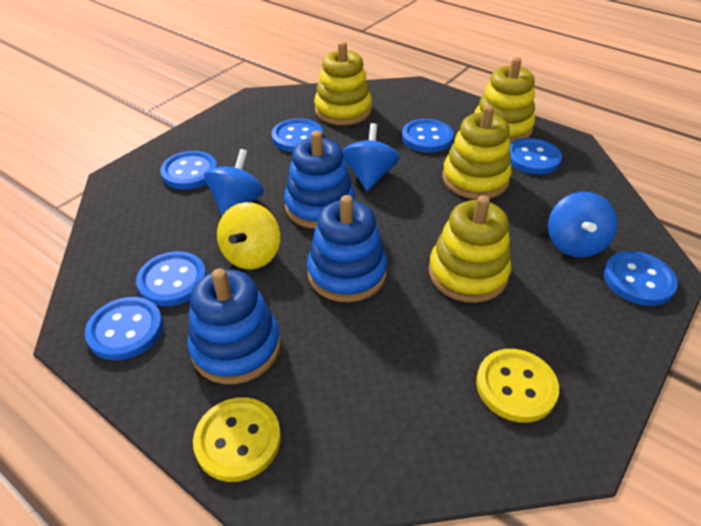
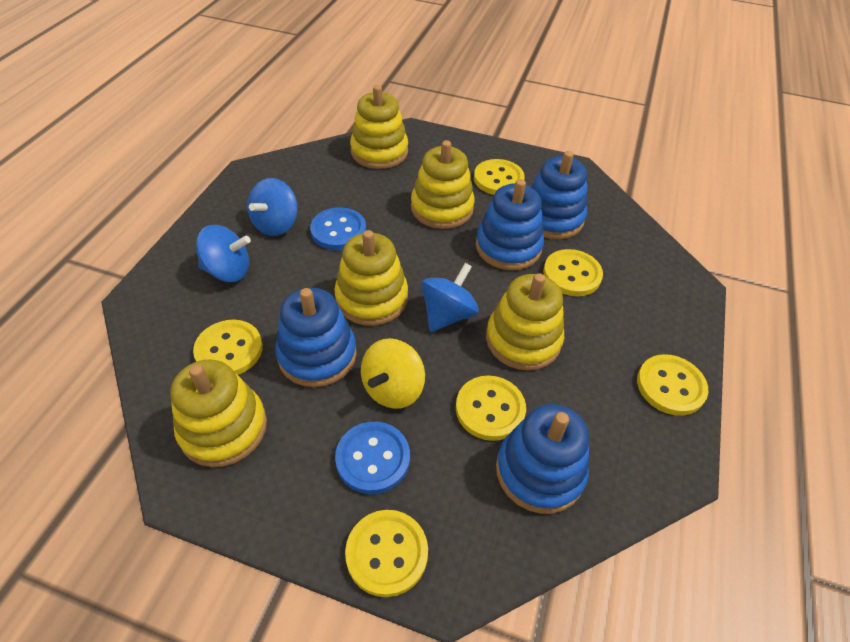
blue button: [85,297,163,360] [136,251,207,306] [160,151,217,189] [272,118,323,152] [402,119,454,153] [509,138,562,175] [604,251,678,306] = 7 -> [310,207,366,250] [335,422,410,494] = 2
blue stacking toy: [188,268,281,384] [284,131,355,229] [307,195,387,302] = 3 -> [275,288,357,387] [476,179,544,270] [496,404,589,514] [531,151,587,239] = 4
yellow button: [193,397,281,482] [476,349,559,423] = 2 -> [193,320,263,375] [345,510,428,597] [456,376,526,441] [474,159,525,195] [543,249,603,296] [637,354,708,416] = 6
yellow stacking toy: [314,41,372,125] [429,195,511,303] [442,105,512,199] [474,57,535,143] = 4 -> [170,359,267,467] [334,230,408,326] [350,85,408,169] [411,140,475,229] [486,273,564,371] = 5

